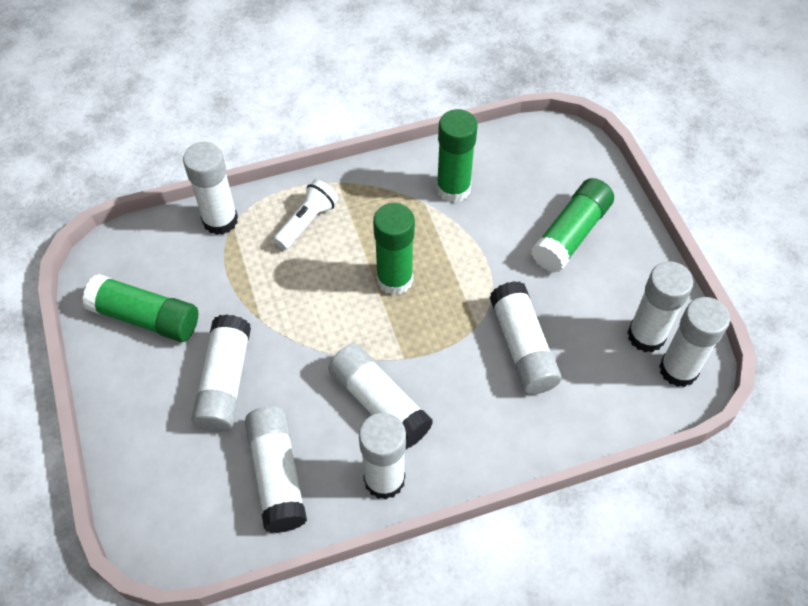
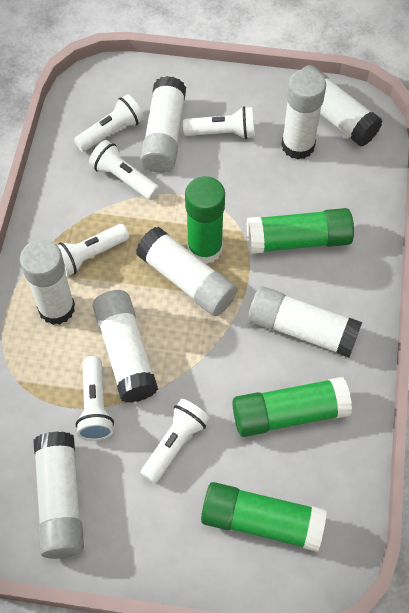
white flashlight: [273,179,338,250] = 1 -> [57,224,129,277] [74,94,144,152] [76,356,114,441] [89,140,159,200] [141,399,210,483] [183,106,255,139] = 6

